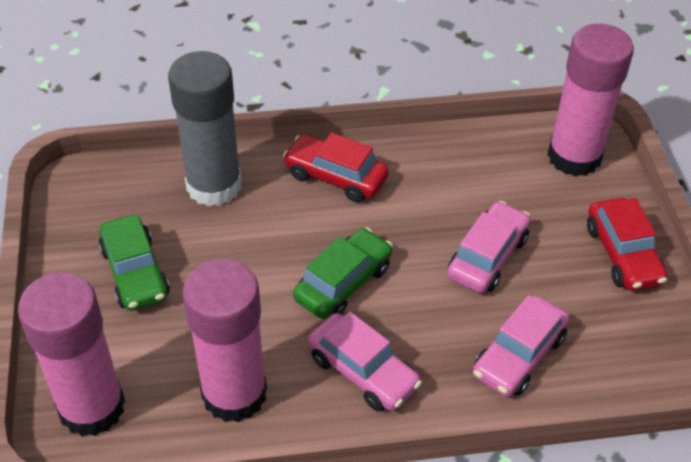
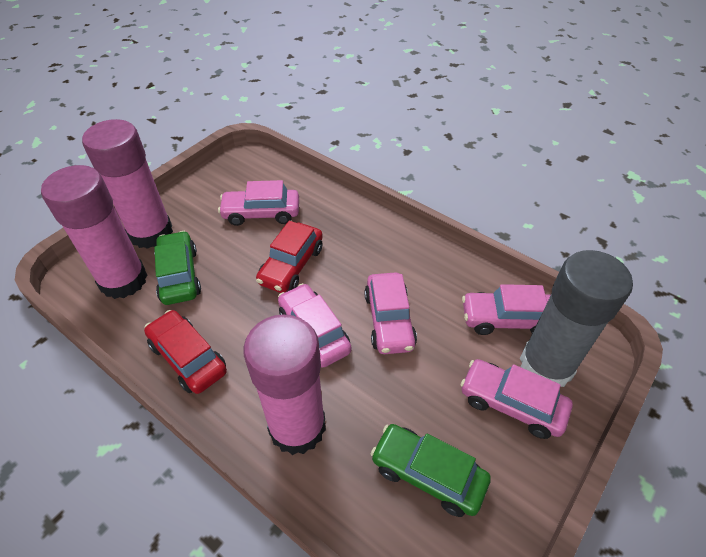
pink car: [308,312,422,411] [447,201,530,293] [473,295,570,397] = 3 -> [218,180,299,226] [278,283,352,368] [364,273,417,354] [461,359,573,439] [462,284,551,335] = 5

